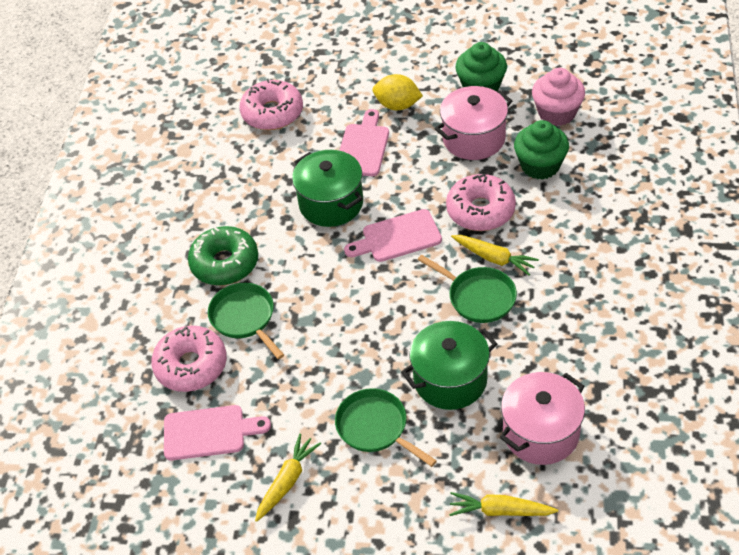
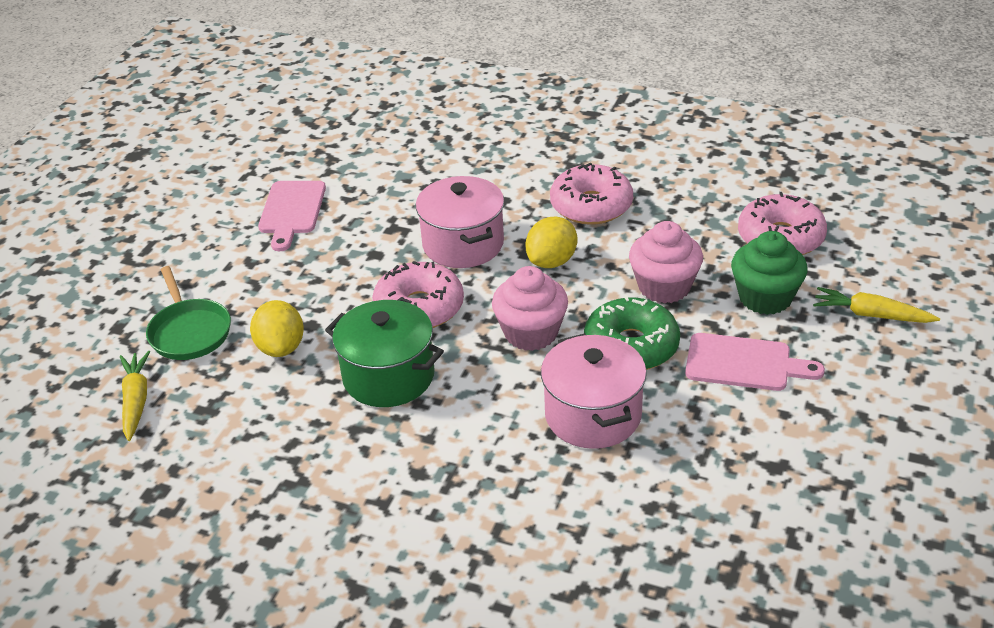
green cupcake: [455,42,507,92] [514,120,569,180] = 2 -> [731,231,808,315] = 1
green pan: [208,283,284,359] [335,388,437,467] [417,255,517,323] = 3 -> [146,266,231,360] = 1
green pot: [292,150,363,227] [401,321,497,410] = 2 -> [325,300,444,407] = 1
pink cupcake: [532,68,585,126] = 1 -> [492,266,568,351] [629,221,703,304] = 2
pink cutting board: [164,405,271,460] [339,109,389,176] [344,209,442,262] = 3 -> [258,181,326,251] [685,333,825,391] = 2
yellow carrot: [255,434,321,522] [449,492,558,516] [451,235,539,276] = 3 -> [120,351,150,441] [813,287,940,323] = 2
yellow lemon: [373,74,423,110] = 1 -> [250,300,304,357] [525,216,577,268] = 2

